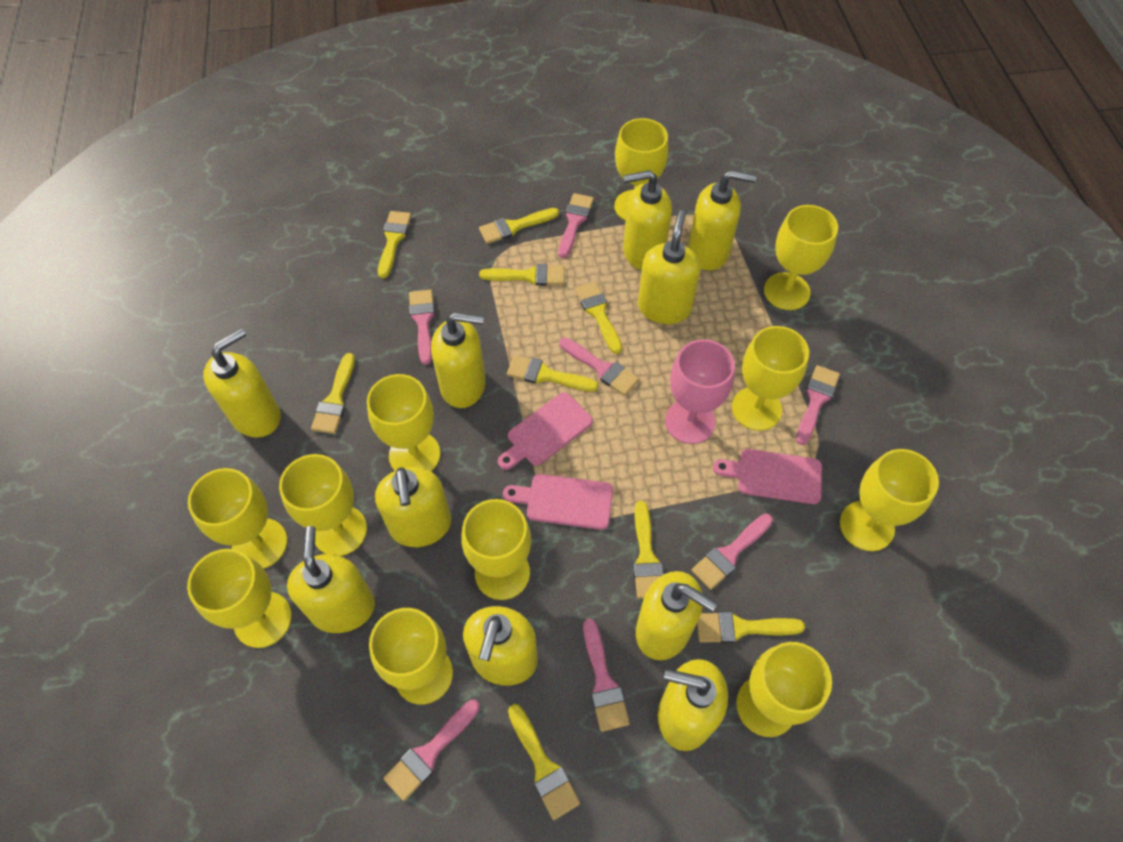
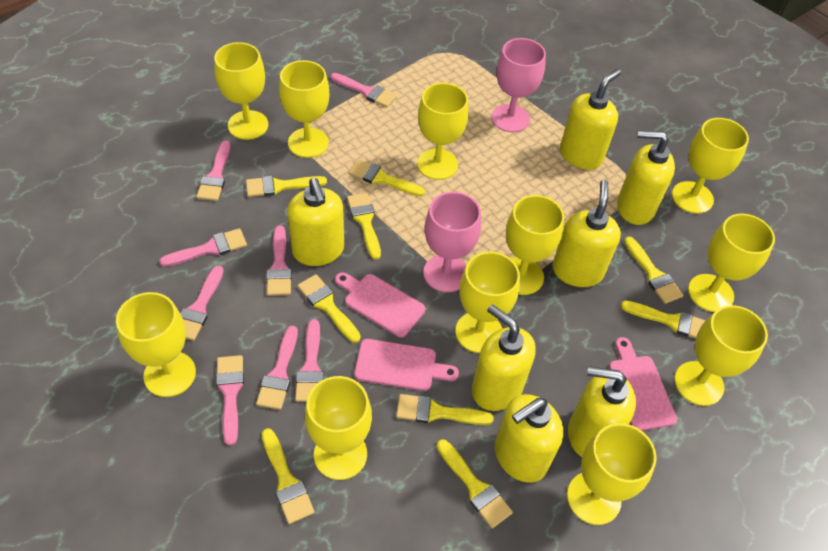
pink brush: [383,700,480,801] [409,289,435,365] [558,193,594,258] [559,337,639,396] [583,619,630,732] [691,514,773,590] [796,365,840,445] = 7 -> [159,228,247,267] [180,265,224,341] [196,141,231,201] [216,355,244,446] [256,325,298,410] [266,226,292,296] [295,319,323,402] [331,73,397,108] = 8
pink goblet: [665,340,735,444] = 1 -> [423,192,481,292] [491,38,546,132] = 2
yellow soap dispenser: [203,328,281,438] [287,526,375,633] [375,467,451,547] [431,312,486,408] [463,606,538,686] [623,170,672,270] [636,571,717,660] [638,210,700,324] [658,659,728,751] [688,170,756,270] = 10 -> [287,178,344,266] [472,304,536,411] [495,394,563,483] [552,180,621,287] [560,69,621,170] [568,366,636,457] [617,130,675,225] = 7

